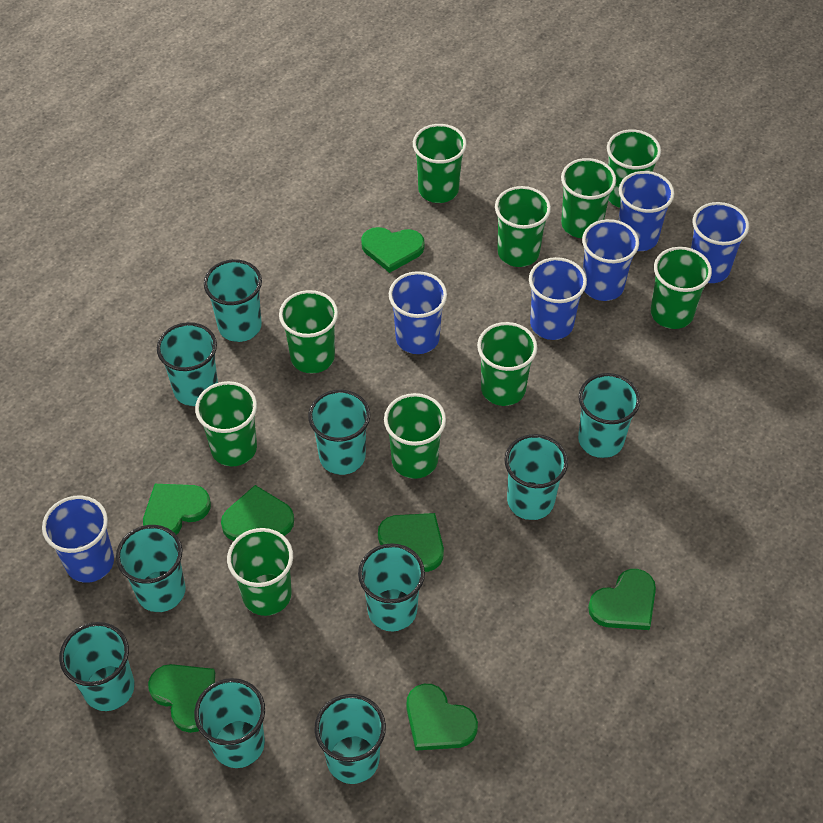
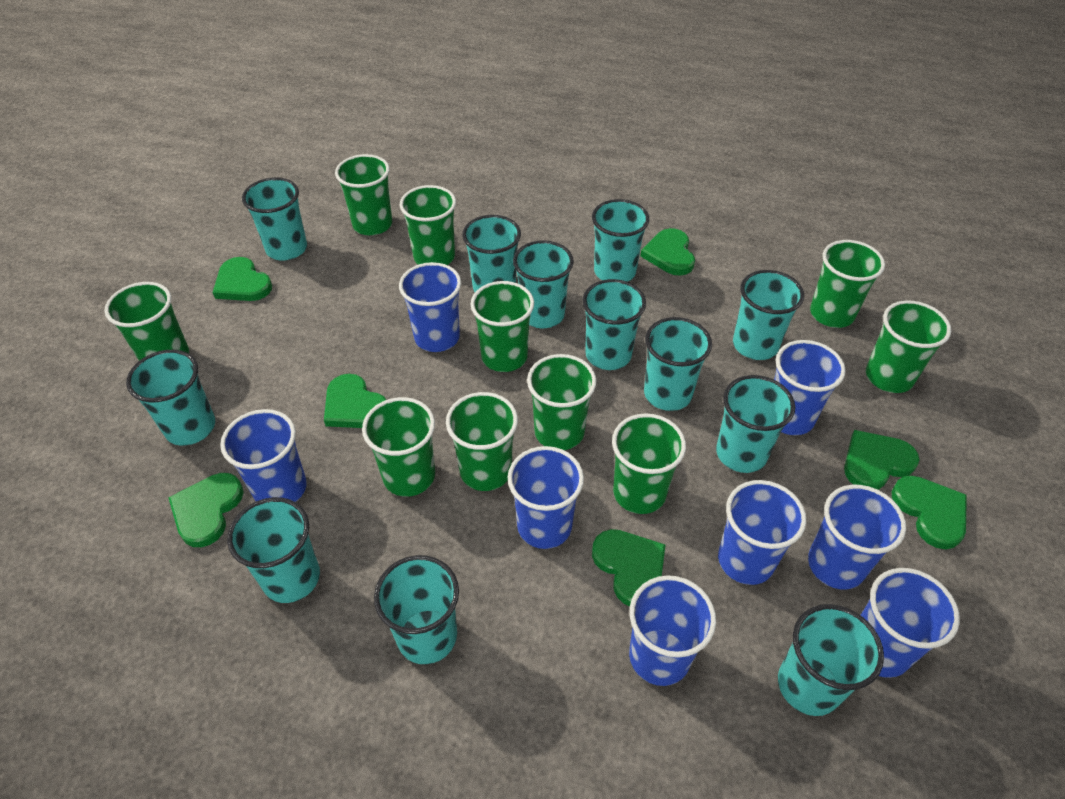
blue cup: [42,496,114,583] [389,271,447,354] [529,257,587,340] [582,219,639,301] [618,171,674,251] [691,202,749,283] = 6 -> [220,409,307,502] [399,262,461,352] [508,446,584,549] [629,575,716,686] [718,480,806,585] [774,340,846,435] [808,485,906,589] [861,568,960,678] = 8
turquoise cup: [59,622,135,711] [116,525,186,612] [157,322,218,406] [194,678,265,768] [204,259,262,342] [308,390,370,475] [314,694,386,784] [358,543,425,631] [504,434,568,520] [578,373,640,458] = 10 -> [126,350,215,446] [227,497,320,603] [242,177,307,260] [374,555,459,664] [462,215,521,292] [513,240,574,328] [582,279,646,370] [592,199,649,282] [644,317,712,411] [716,375,795,473] [733,270,804,360] [778,604,884,716] = 12

